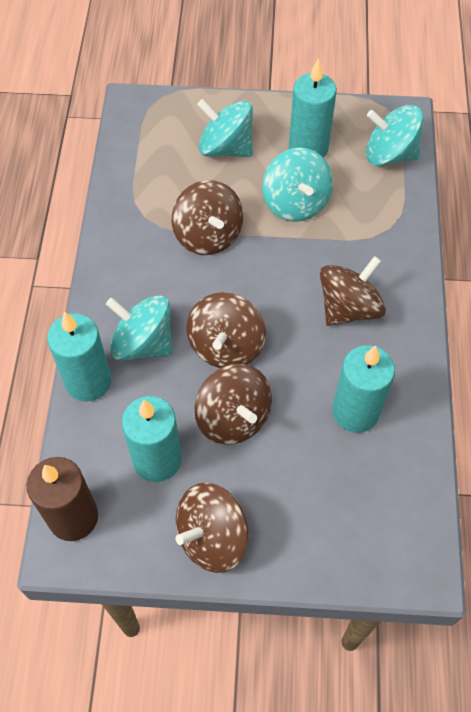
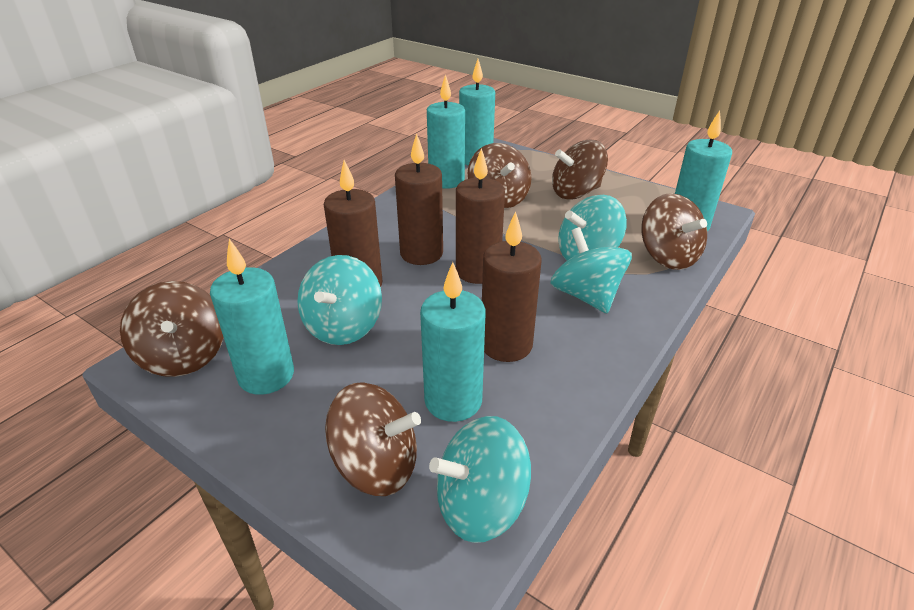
brown candle: [27,457,98,541] = 1 -> [324,160,382,287] [395,133,443,265] [456,148,505,284] [482,211,542,362] = 4
turquoise candle: [47,312,111,402] [122,396,182,482] [289,59,337,158] [332,345,395,433] = 4 -> [210,239,294,395] [420,262,486,422] [427,74,465,189] [459,59,495,166] [675,111,732,232] = 5

